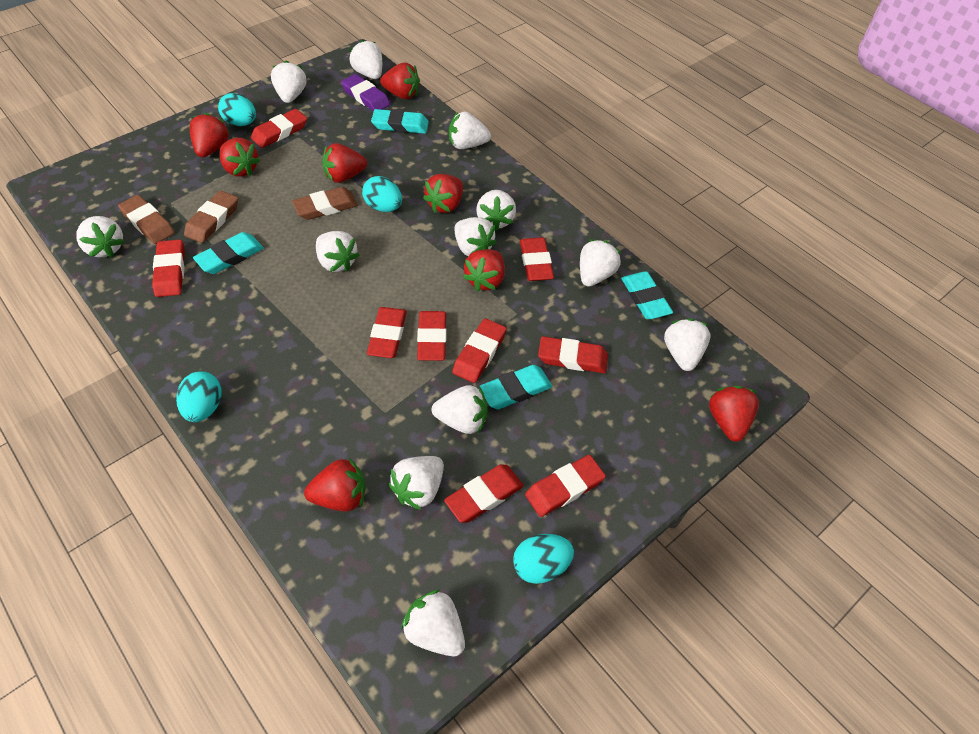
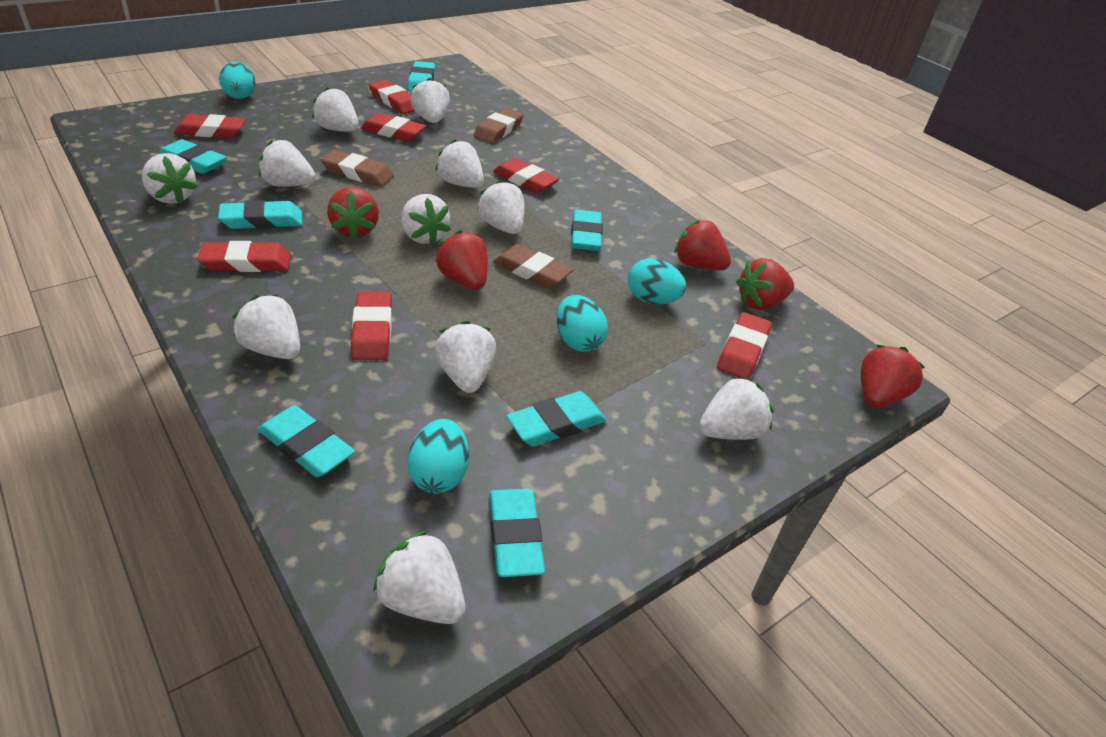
purple eraser: [341,74,390,111] = 1 -> none = 0
red eraser: [152,239,185,297] [251,109,307,148] [367,307,407,358] [417,311,447,361] [444,464,524,523] [452,318,507,383] [520,237,554,281] [525,455,606,517] [538,336,608,373] = 9 -> [174,114,246,138] [198,241,291,272] [351,291,392,360] [361,113,426,141] [369,80,415,114] [493,158,559,193] [717,312,772,379] = 7
red strawberry: [189,113,229,157] [219,138,261,177] [304,458,365,511] [322,143,367,183] [380,63,420,99] [423,174,463,213] [463,249,505,292] [709,386,759,442] = 8 -> [327,187,379,239] [435,230,488,290] [675,219,731,270] [736,258,794,310] [861,345,925,408] = 5
turquoise eraser: [193,232,264,274] [371,109,429,134] [480,365,553,409] [621,271,673,319] = 4 -> [158,139,227,174] [218,200,302,229] [258,405,355,477] [407,61,435,92] [489,489,545,577] [506,391,606,447] [571,210,603,251] = 7
white strawberry: [76,216,125,257] [271,60,306,103] [316,231,359,272] [349,40,382,79] [389,456,444,510] [401,589,465,656] [432,385,488,434] [449,112,491,149] [455,217,497,256] [476,190,516,231] [580,239,621,287] [664,319,710,371] = 12 -> [142,153,198,204] [232,294,300,359] [258,139,315,187] [312,87,358,132] [373,530,465,624] [401,194,451,245] [410,78,450,123] [435,139,484,188] [435,321,496,393] [477,180,524,234] [699,376,774,440] = 11

